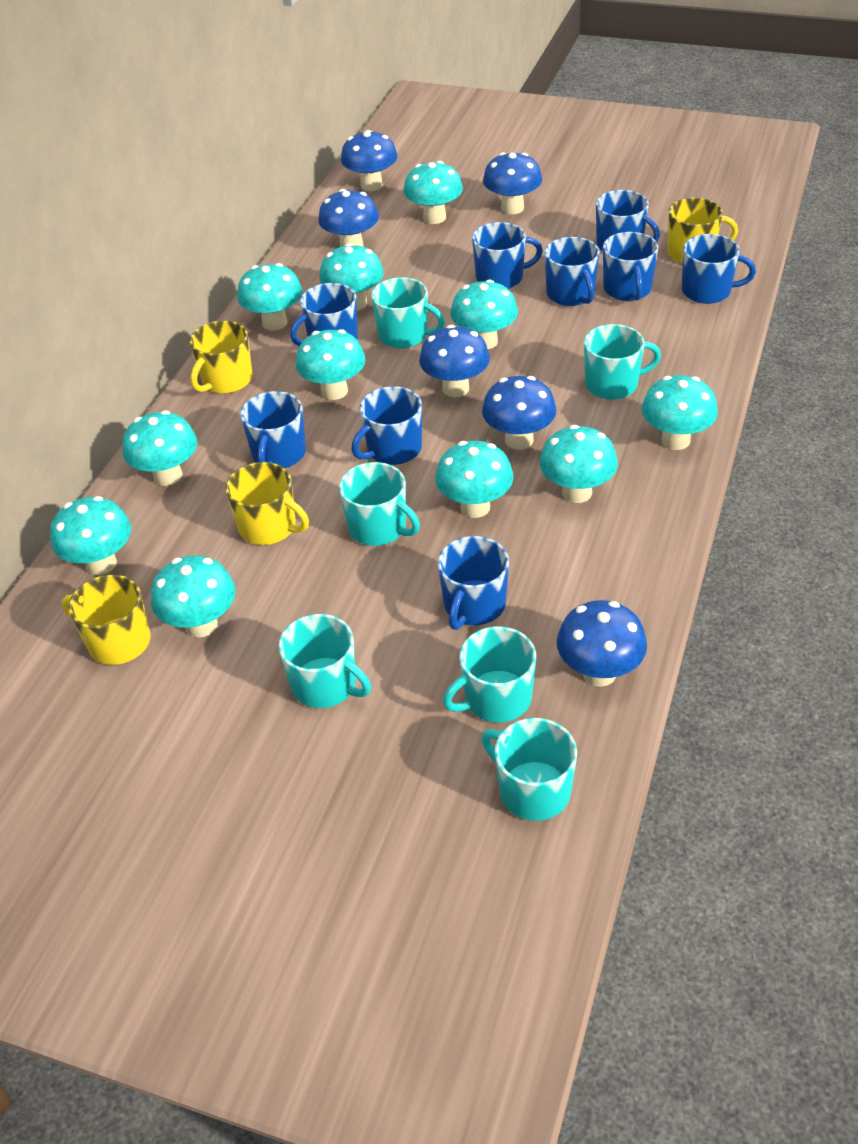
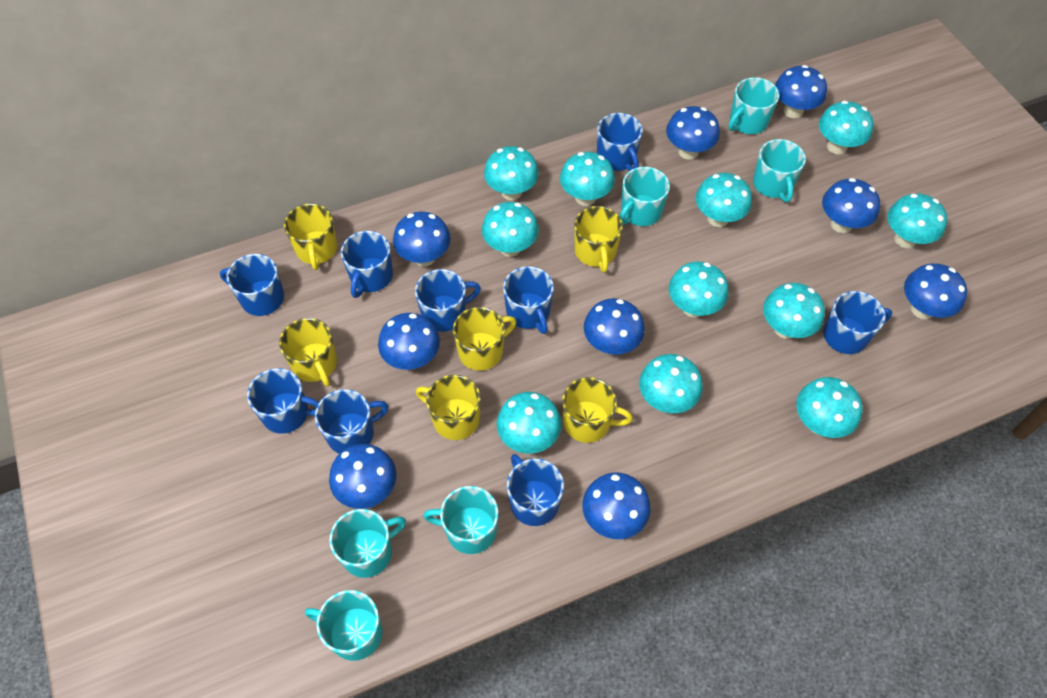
blue mushroom: [318,189,379,247] [341,130,398,191] [419,325,490,397] [482,376,556,450] [483,152,542,214] [557,600,647,687] = 6 -> [329,444,396,509] [378,313,440,370] [393,212,451,267] [582,472,651,539] [584,298,645,355] [666,106,720,159] [775,65,827,118] [822,178,880,233] [904,263,967,319] = 9
yellow mug: [62,575,150,665] [190,321,253,394] [225,462,309,545] [667,198,738,264] = 4 -> [279,318,337,387] [284,203,337,270] [416,375,481,440] [453,307,516,371] [562,377,633,443] [574,206,623,273] = 6

